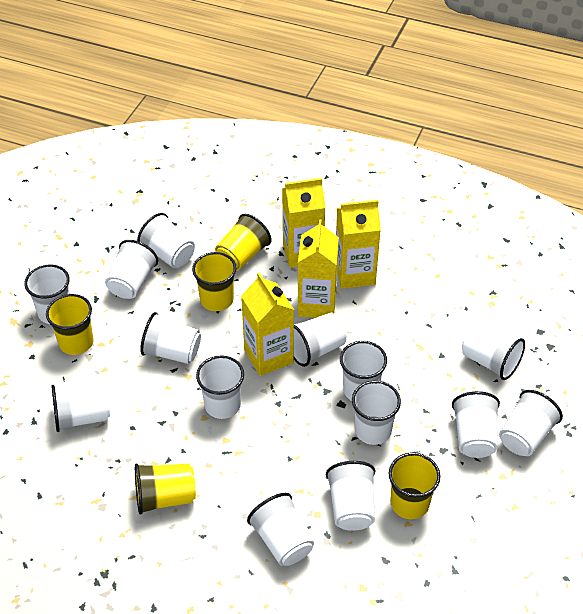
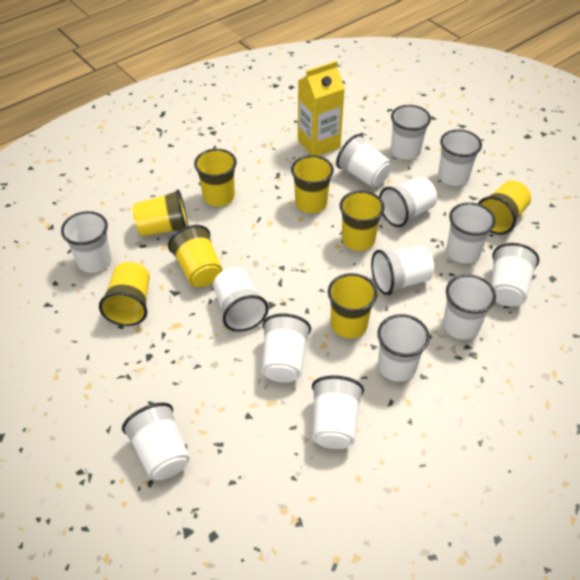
yellow carton: [241,273,294,376] [282,178,325,268] [298,219,339,318] [336,200,381,289] = 4 -> [298,61,345,156] = 1
yellow cup: [46,294,94,355] [135,464,196,515] [192,252,237,311] [215,214,272,271] [389,452,440,519] = 5 -> [99,262,150,326] [133,189,188,236] [168,225,222,287] [194,149,237,206] [291,155,334,213] [328,273,377,338] [340,191,385,251] [478,180,531,235] = 8

